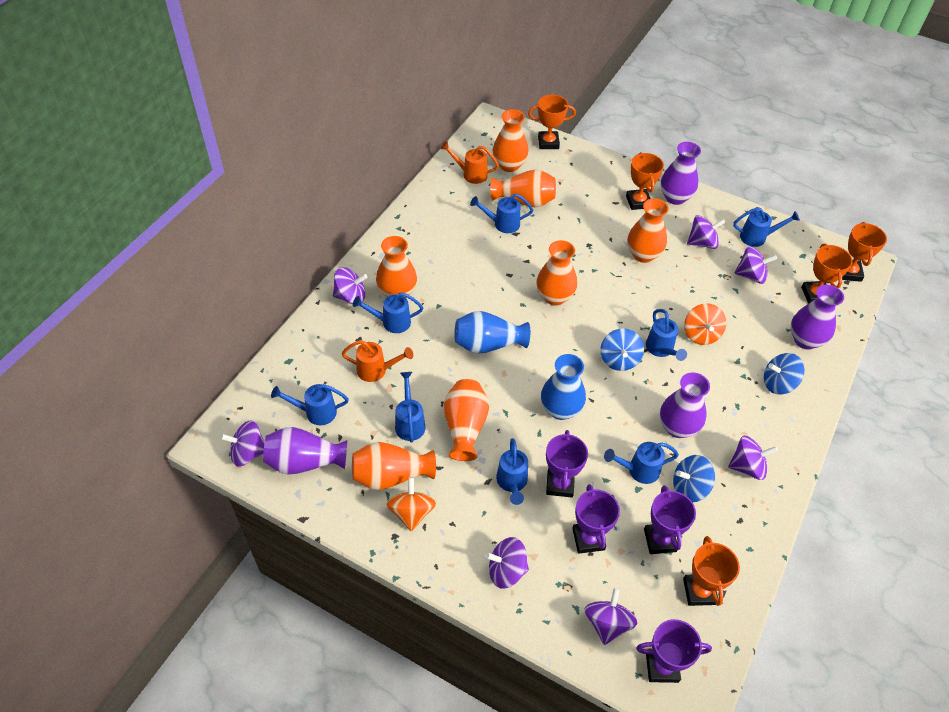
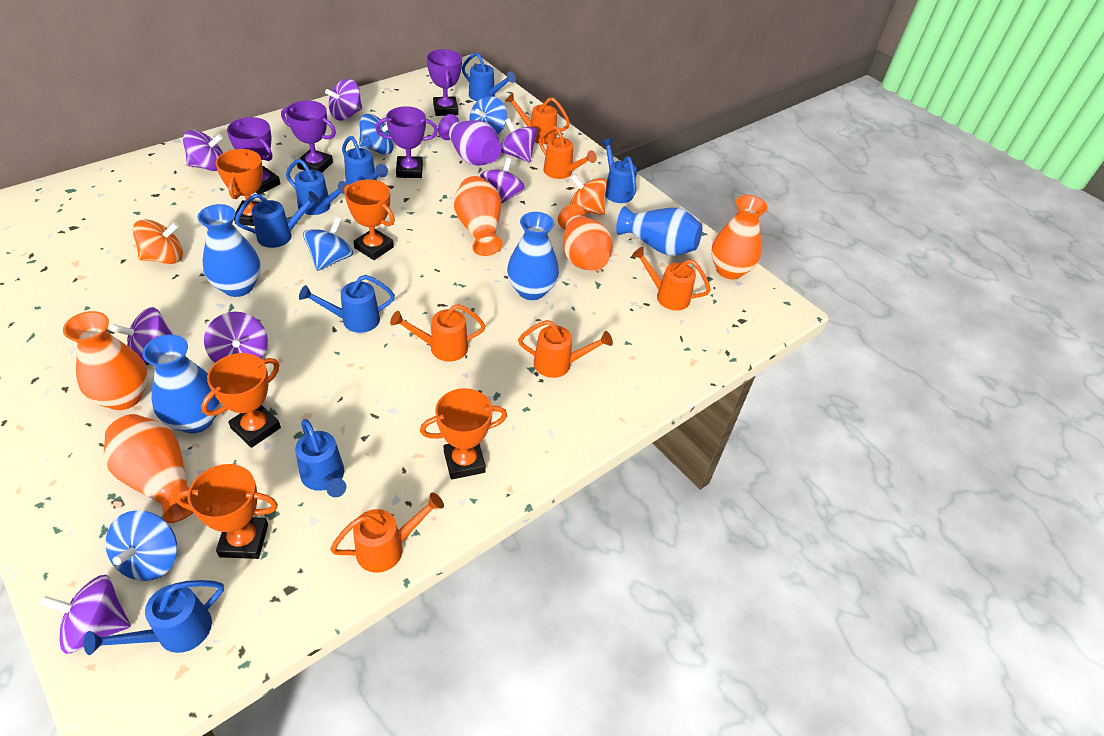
blue spinning top: [600,328,644,371] [673,455,715,503] [764,353,804,395] = 3 -> [105,510,177,581] [303,217,353,271] [359,114,394,155] [469,96,507,135] = 4
blue vase: [454,311,530,354] [541,354,586,420] = 2 -> [142,335,221,433] [198,204,261,297] [507,212,559,300] [616,206,702,256] = 4
orange vase: [352,442,436,490] [376,236,417,298] [444,379,489,461] [490,169,556,207] [493,109,529,172] [537,240,577,306] [628,198,669,263] = 7 -> [63,311,148,410] [104,414,194,523] [454,176,503,256] [558,204,613,271] [711,195,768,279] = 5
orange watering can: [342,340,413,382] [441,141,499,184] = 2 -> [330,492,444,573] [390,304,485,362] [505,93,570,144] [518,320,613,378] [539,126,597,179] [632,247,711,311] = 6
purple vase: [263,427,347,475] [660,372,710,438] [661,142,701,205] [791,285,844,349] = 4 -> [438,114,501,166] = 1

